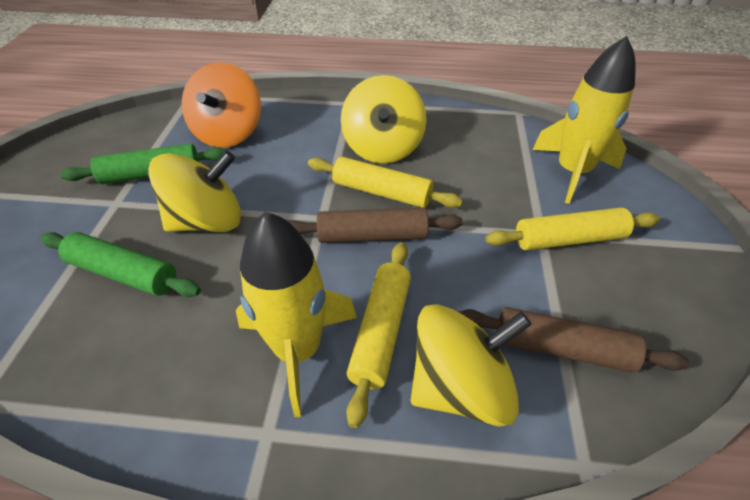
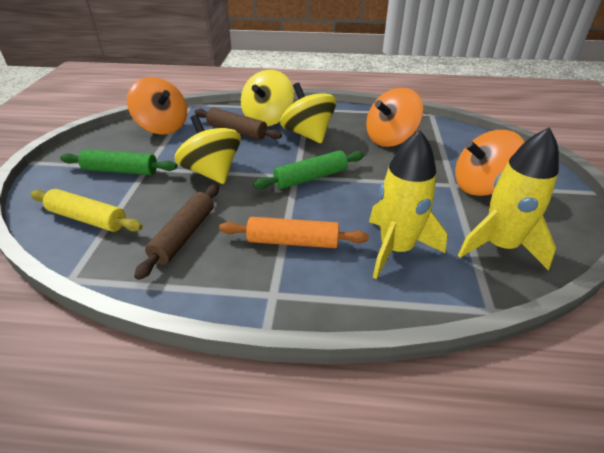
orange rolling pin: none = 0 -> [219,217,369,248] = 1
orange spinning top: [182,62,261,148] = 1 -> [127,77,187,134] [366,88,423,147] [455,130,525,196] = 3
yellow rolling pin: [308,157,463,208] [346,242,411,428] [485,207,660,251] = 3 -> [30,189,143,232] = 1

